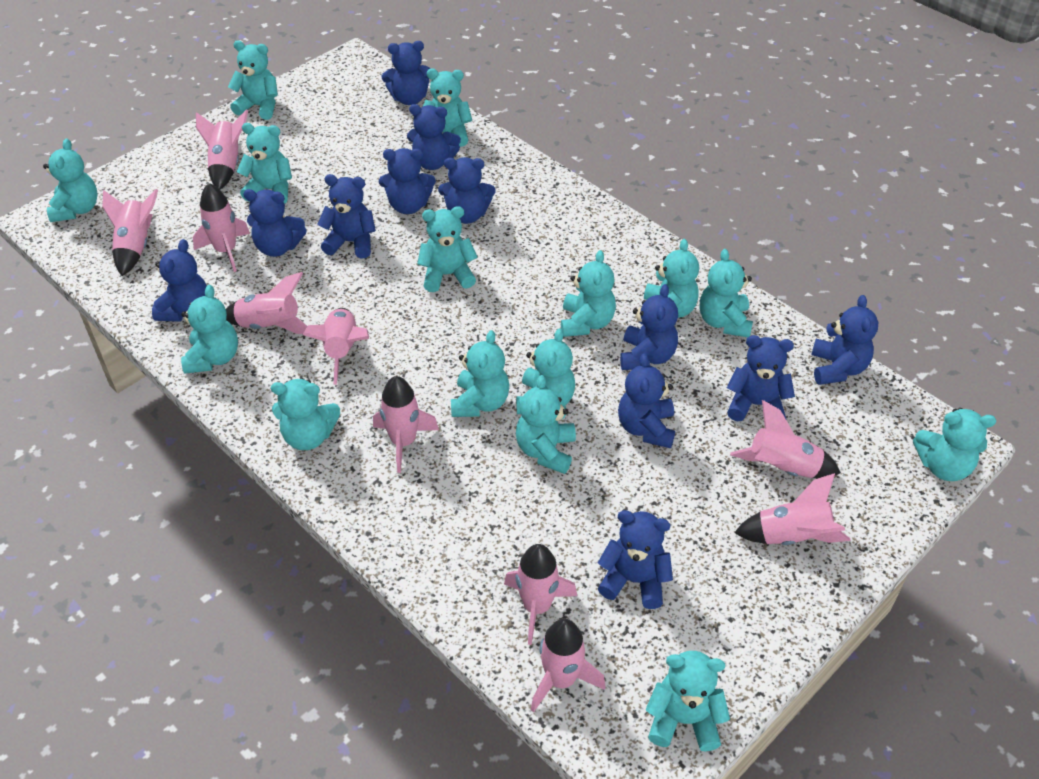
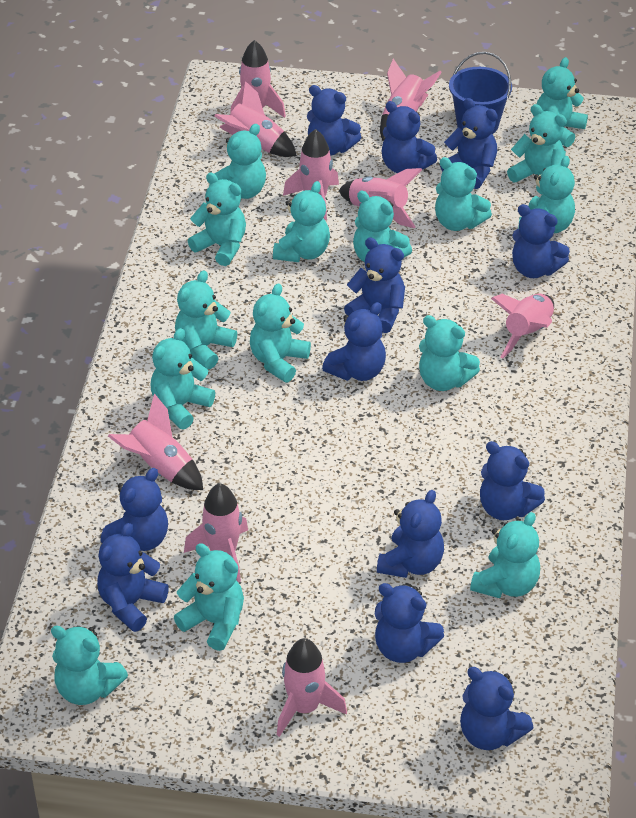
blue bucket: none = 0 -> [449,52,512,134] = 1
pink rocket: [102,189,158,276] [193,183,250,272] [196,109,248,189] [226,272,307,334] [302,308,369,385] [373,376,439,473] [504,544,577,645] [531,619,606,712] [730,400,841,478] [734,473,850,545] = 10 -> [108,394,203,490] [184,483,248,582] [214,81,297,157] [230,40,286,118] [277,638,347,737] [283,129,339,220] [339,168,422,228] [380,59,442,141] [491,293,554,359] = 9

